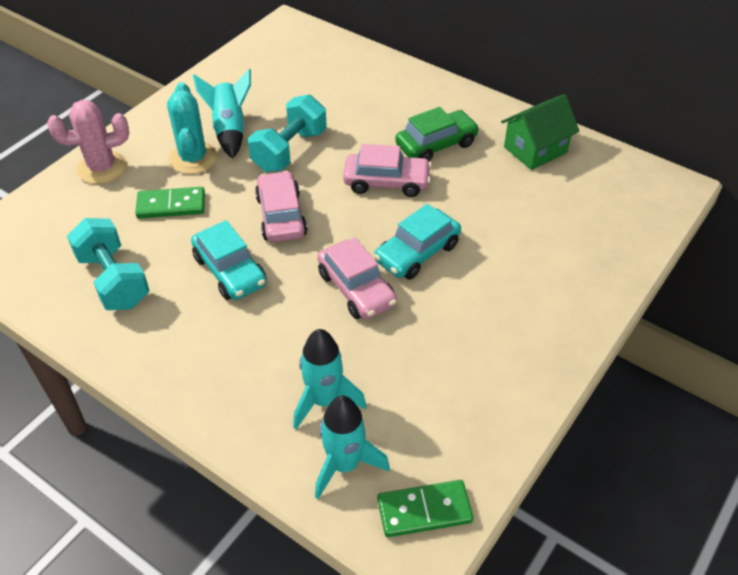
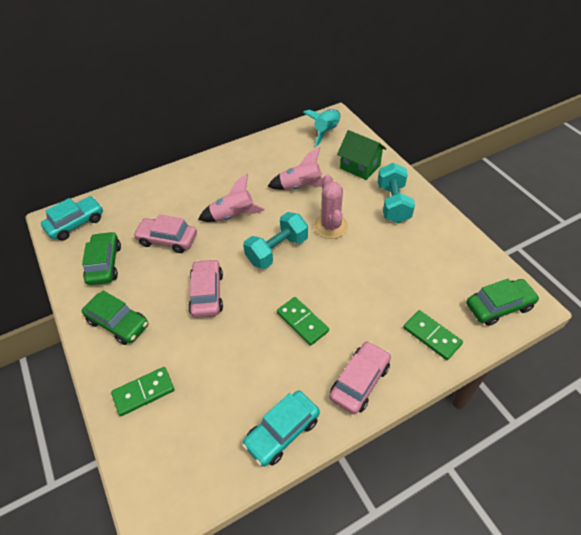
green car: [395,107,479,161] = 1 -> [82,231,121,285] [82,290,148,345] [466,279,540,326] = 3
green domino: [135,187,205,219] [377,480,473,537] = 2 -> [111,367,174,416] [277,297,329,346] [403,310,463,360] = 3
pink rocket: none = 0 -> [198,173,265,222] [268,147,323,190] = 2
turquoise cactus: [167,82,218,174] = 1 -> none = 0
turquoise rocket: [193,69,251,159] [293,329,366,429] [315,396,390,499] = 3 -> [303,109,340,146] = 1

